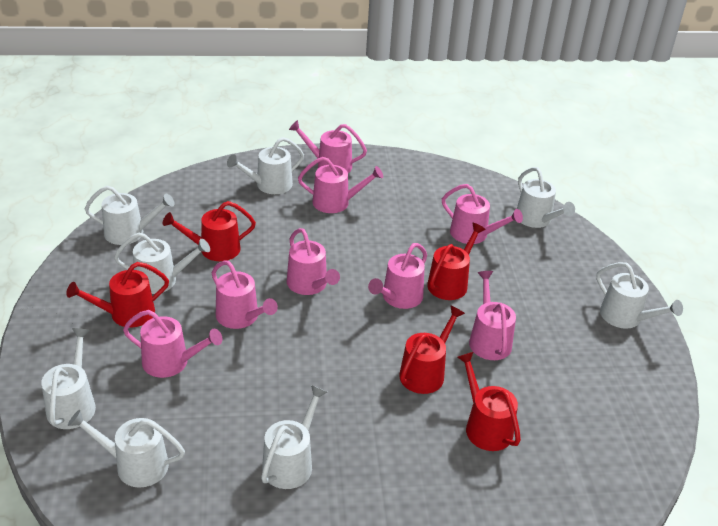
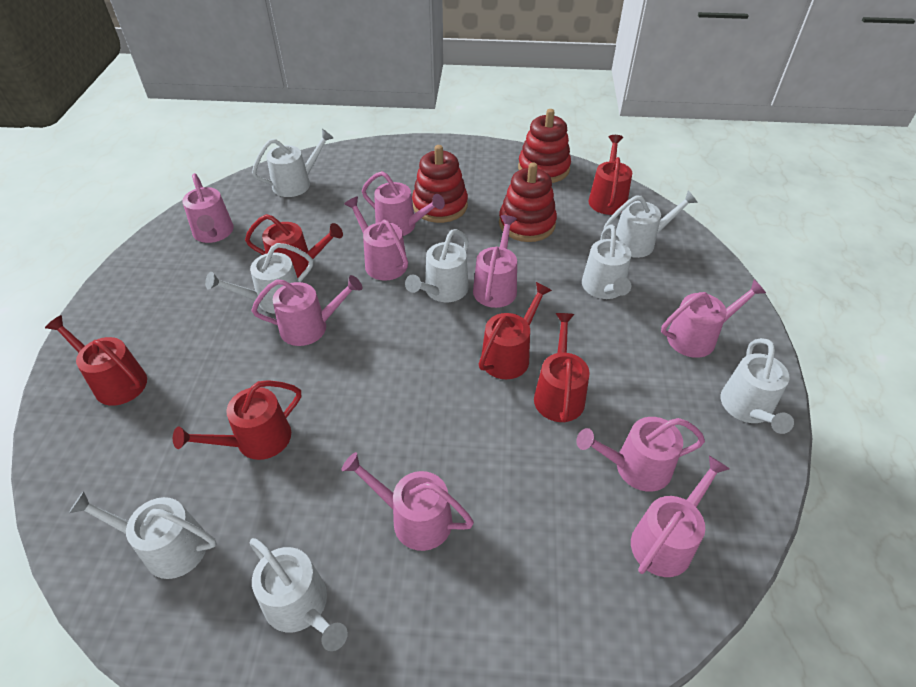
pink watering can: [123,310,222,378] [212,261,278,329] [287,228,340,295] [289,120,367,173] [298,157,383,213] [368,243,427,309] [442,184,523,244] [469,271,516,360] = 8 -> [182,173,234,243] [252,275,362,346] [341,452,474,551] [344,196,408,281] [362,171,445,236] [473,215,517,308] [576,417,705,492] [631,456,730,577] [661,280,766,358] = 9
red stacking toy: none = 0 -> [412,145,468,223] [499,162,557,242] [518,109,571,183] = 3
red watering can: [66,262,169,328] [163,201,256,261] [399,305,465,394] [427,223,486,300] [457,352,521,451] = 5 -> [45,315,147,406] [173,380,301,460] [245,214,343,278] [479,282,552,379] [534,313,590,422] [589,135,632,215] = 6

